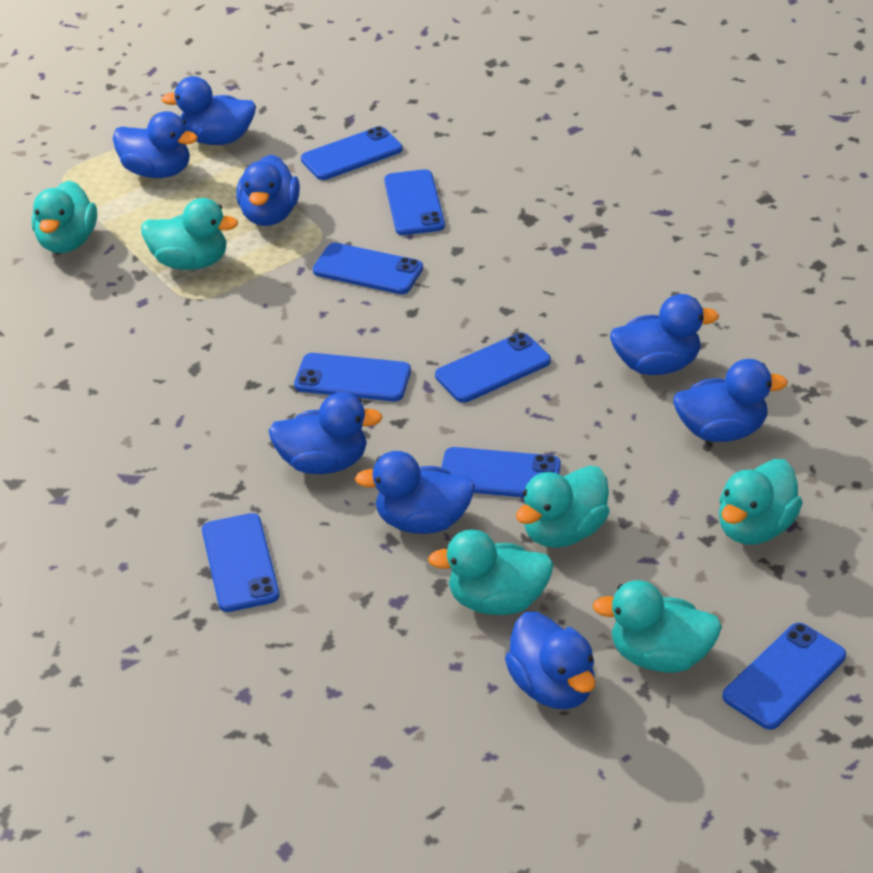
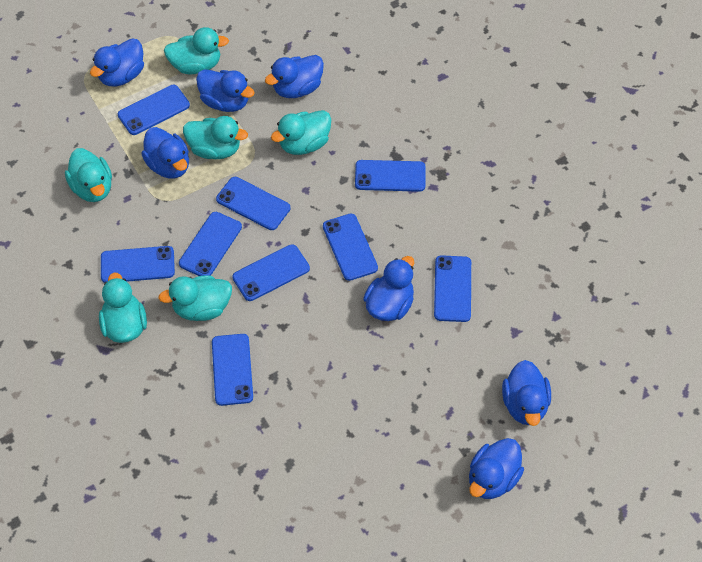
blue duck: [113,111,198,178] [161,76,256,145] [236,154,300,226] [268,392,383,474] [355,451,475,534] [505,612,596,709] [610,294,719,375] [673,359,788,442] = 8 -> [90,38,144,86] [141,127,189,178] [196,69,255,112] [265,55,324,98] [363,256,414,321] [469,438,524,499] [502,360,551,426] = 7
blue phone: [202,513,280,612] [294,353,411,401] [301,126,403,180] [313,243,423,294] [384,169,445,235] [435,333,551,403] [441,447,561,498] [722,623,846,730] = 8 -> [101,246,175,283] [118,85,190,135] [179,212,242,276] [212,334,253,406] [216,177,290,230] [232,244,310,301] [323,214,378,281] [355,160,426,192] [434,255,471,322] = 9

